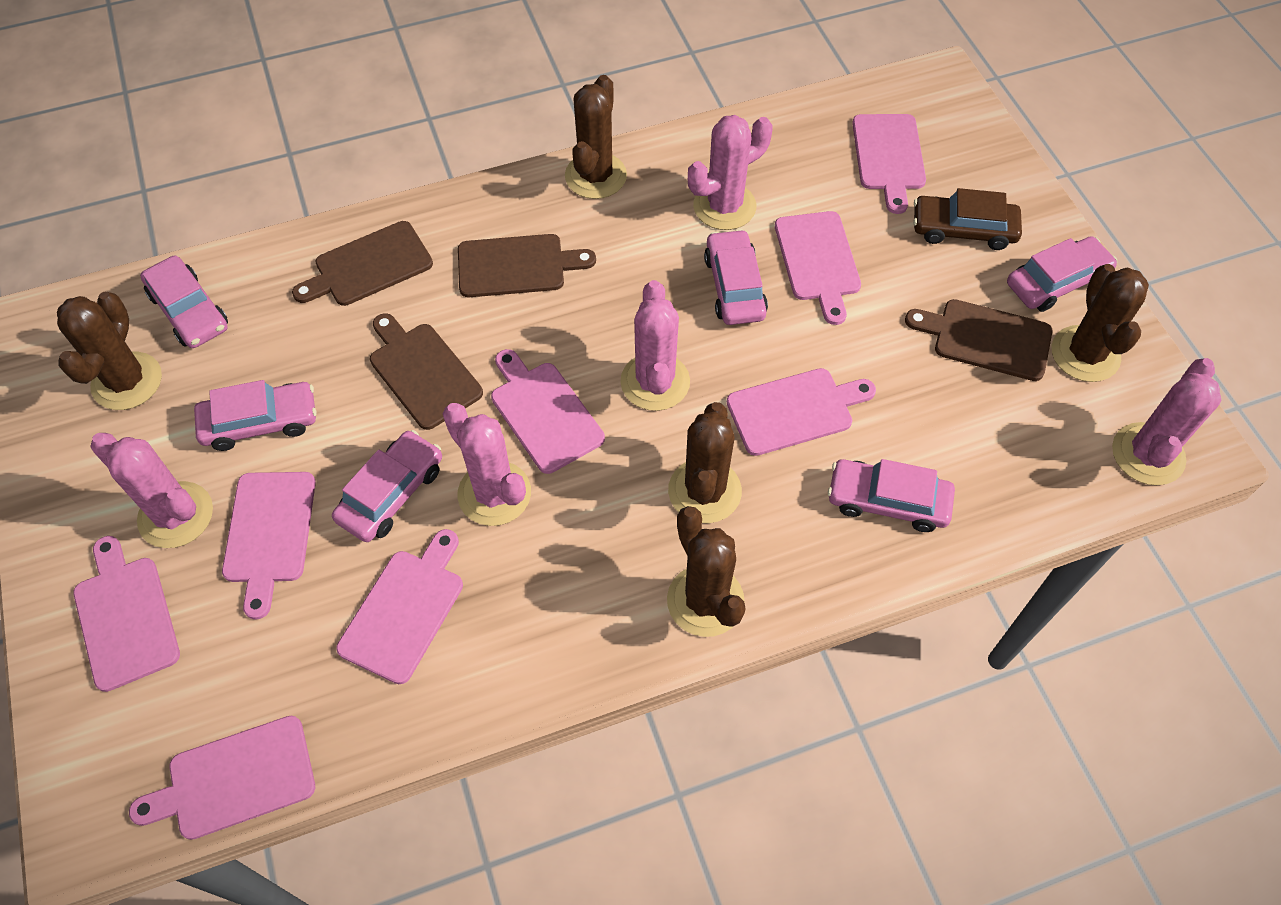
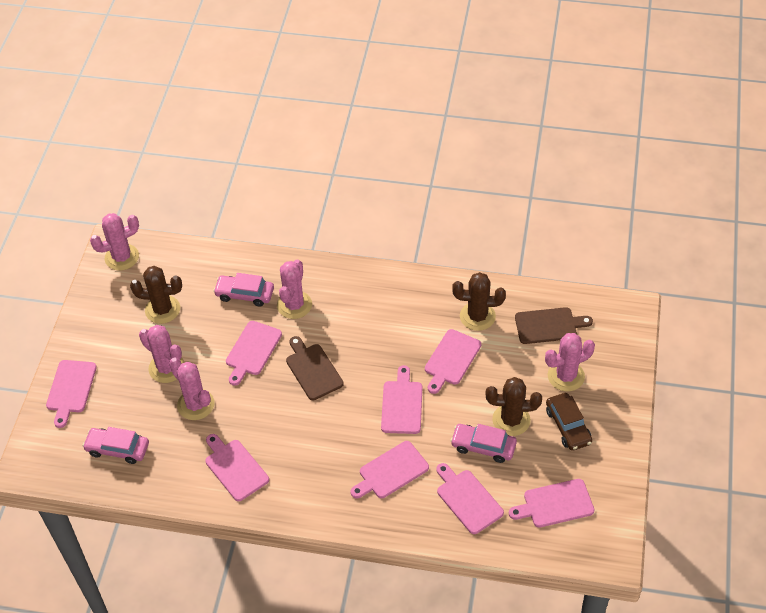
brown cactus: [57,292,162,410] [565,75,627,199] [667,506,745,637] [668,402,742,523] [1052,264,1149,382] = 5 -> [130,266,182,324] [452,272,506,331] [486,377,542,436] = 3
brown cutting board: [292,221,433,306] [370,313,483,430] [458,234,596,297] [905,299,1052,381] = 4 -> [286,336,344,400] [515,307,593,344] = 2
pink car: [140,256,228,348] [194,380,317,451] [332,430,442,542] [704,229,768,325] [828,459,955,532] [1007,236,1117,312] = 6 -> [83,427,149,464] [213,273,274,307] [450,424,517,463] = 3

